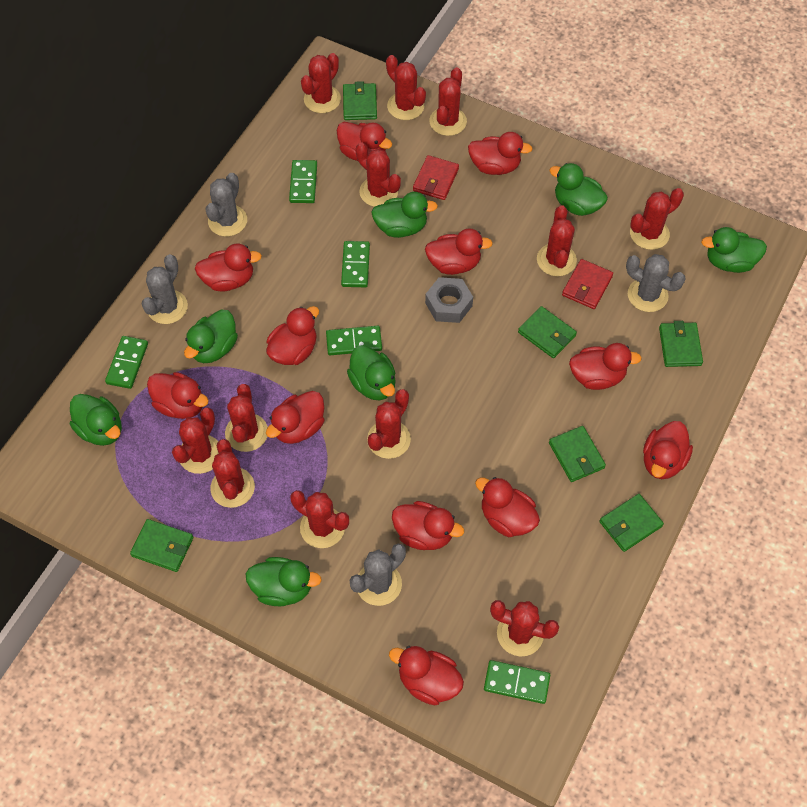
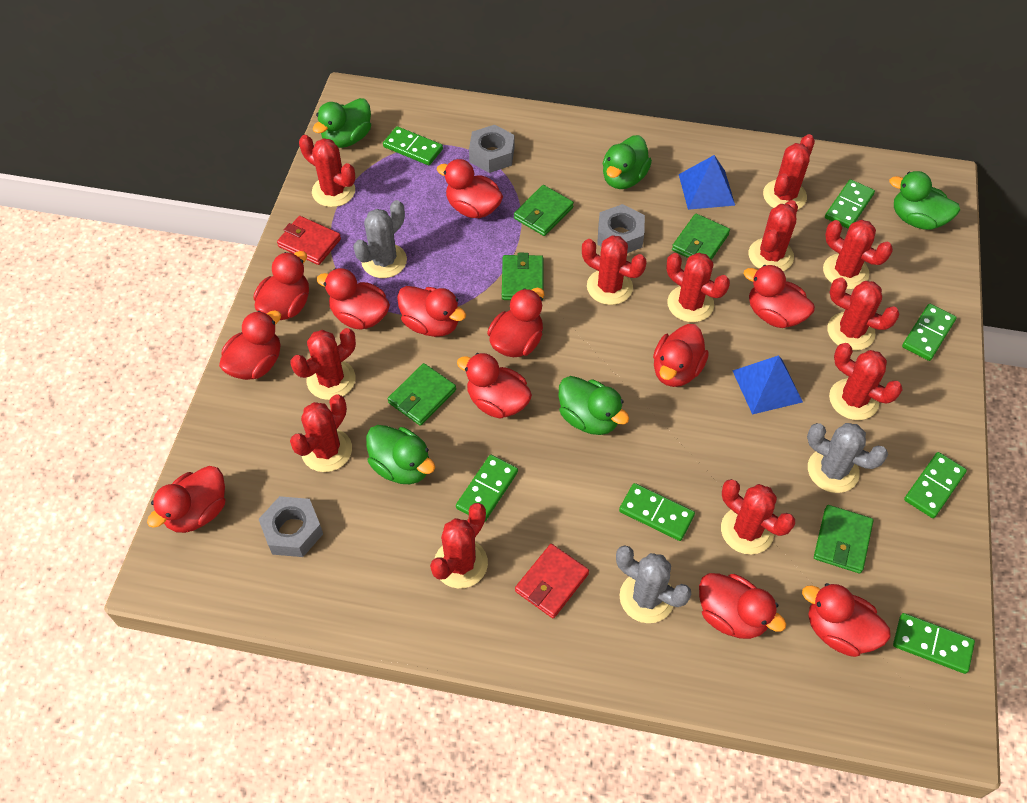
blue pyramid: none = 0 -> [679,155,735,210] [732,355,803,415] = 2
green domino: [105,336,148,389] [289,160,317,203] [326,326,382,355] [341,241,370,287] [484,660,550,704] = 5 -> [383,126,443,165] [456,455,518,523] [619,483,695,541] [825,179,875,229] [893,613,975,674] [902,304,957,361] [904,452,967,518] = 7
green duck: [70,394,122,446] [184,309,238,363] [246,557,322,606] [347,345,396,400] [371,192,438,238] [549,163,608,216] [701,227,767,273] = 7 -> [313,98,371,148] [366,425,435,484] [559,376,629,435] [603,135,652,189] [889,171,960,230] = 5
green wallet: [130,519,193,572] [343,81,377,120] [518,306,577,358] [549,426,606,482] [599,494,664,552] [659,321,703,367] = 6 -> [388,363,456,426] [502,253,543,300] [514,185,574,236] [672,213,730,260] [814,505,873,573] = 5
grey cactus: [142,254,188,324] [206,173,247,237] [350,544,406,606] [626,254,686,312] = 4 -> [353,200,407,278] [616,545,692,623] [807,423,888,493] = 3
grey nut: [425,277,473,323] = 1 -> [259,496,323,557] [469,125,514,173] [597,204,645,253] = 3

